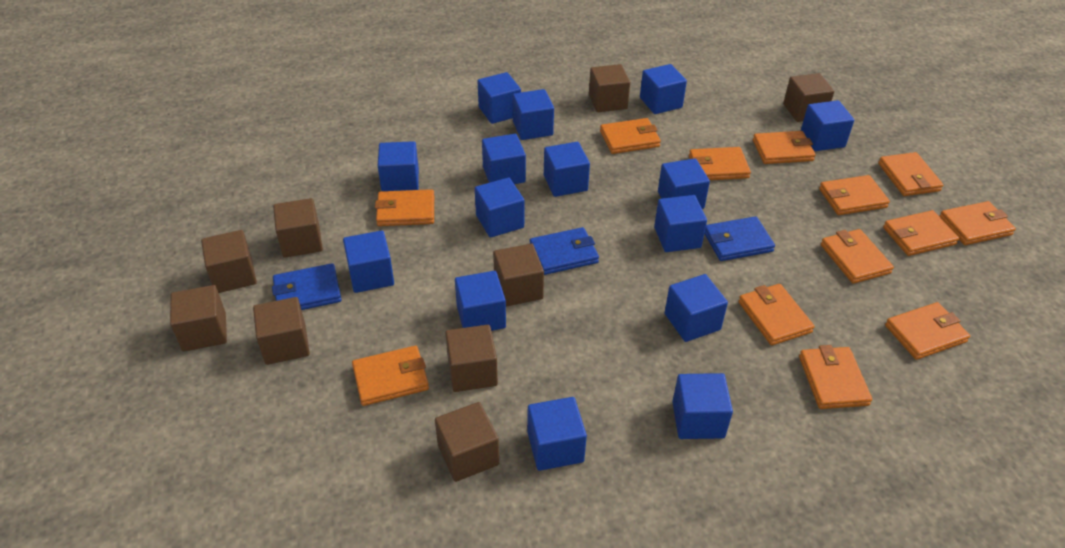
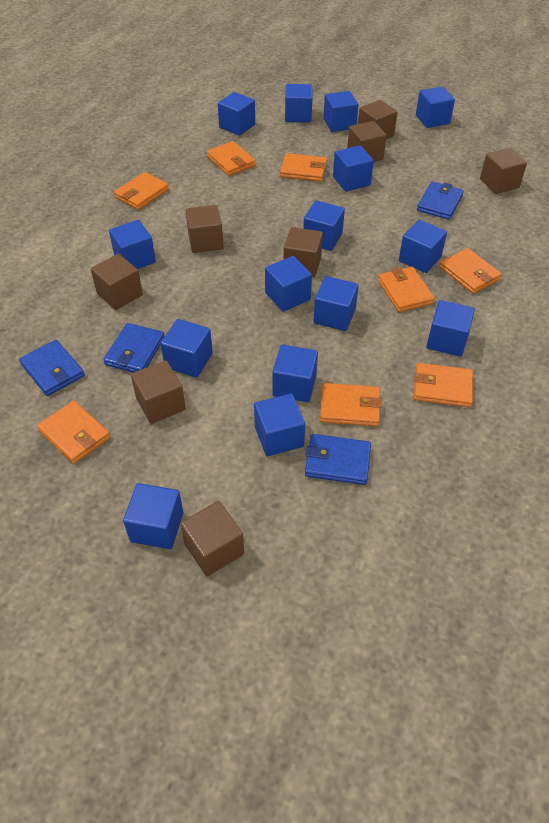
blue wallet: [272,263,342,310] [529,227,599,275] [704,216,775,261] = 3 -> [19,340,85,396] [103,323,165,373] [305,434,371,485] [417,181,464,220] = 4
brown cube: [170,285,227,352] [201,230,257,293] [253,297,310,365] [273,198,323,258] [435,402,499,482] [445,325,498,392] [493,244,544,307] [589,64,630,112] [783,73,834,122] = 9 -> [91,254,143,310] [131,360,186,424] [180,501,244,577] [186,205,224,253] [283,227,323,277] [347,121,387,162] [358,100,398,139] [480,148,527,194] = 8
orange wallet: [352,346,429,406] [375,189,434,226] [600,118,661,154] [689,147,751,180] [739,284,815,345] [753,131,816,164] [799,345,872,409] [819,175,890,215] [821,229,894,284] [878,152,943,196] [883,210,959,256] [885,302,970,360] [939,201,1016,245] = 13 -> [37,401,111,464] [114,172,169,210] [207,141,256,176] [280,153,327,182] [320,383,382,426] [378,267,435,312] [414,363,473,407] [439,248,502,294] = 8

